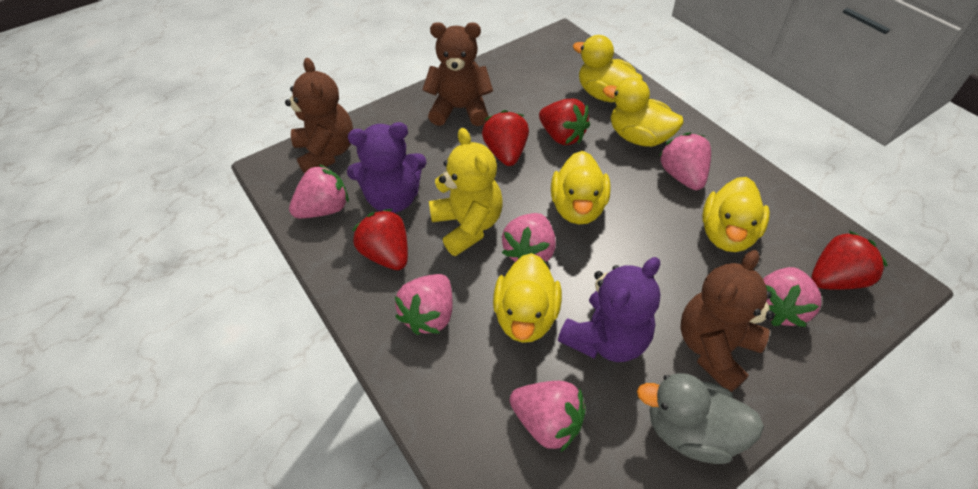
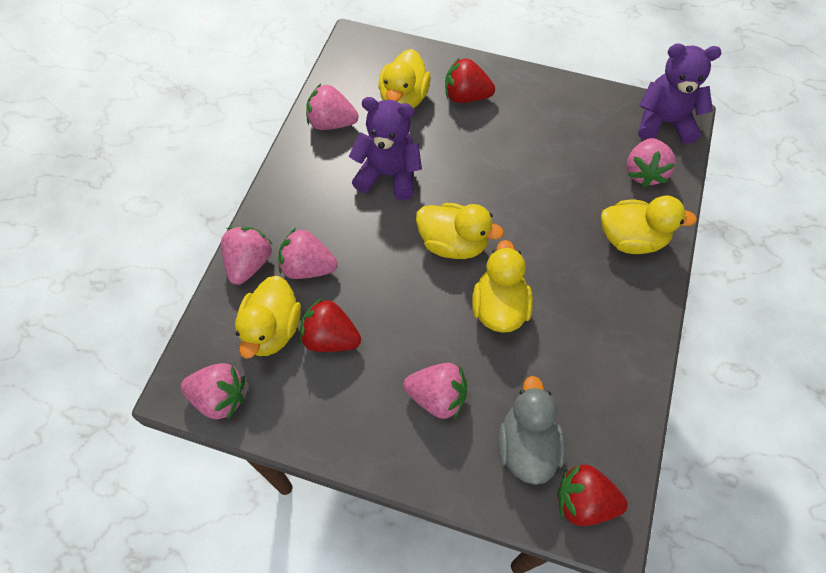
brown teddy bear: [285,58,353,174] [422,22,493,126] [680,250,775,392] = 3 -> none = 0
red strawberry: [352,209,408,270] [482,110,529,166] [539,99,590,145] [811,231,888,290] = 4 -> [299,298,361,352] [445,58,495,103] [557,465,628,526] = 3
yellow teddy bear: [429,128,503,256] = 1 -> none = 0

